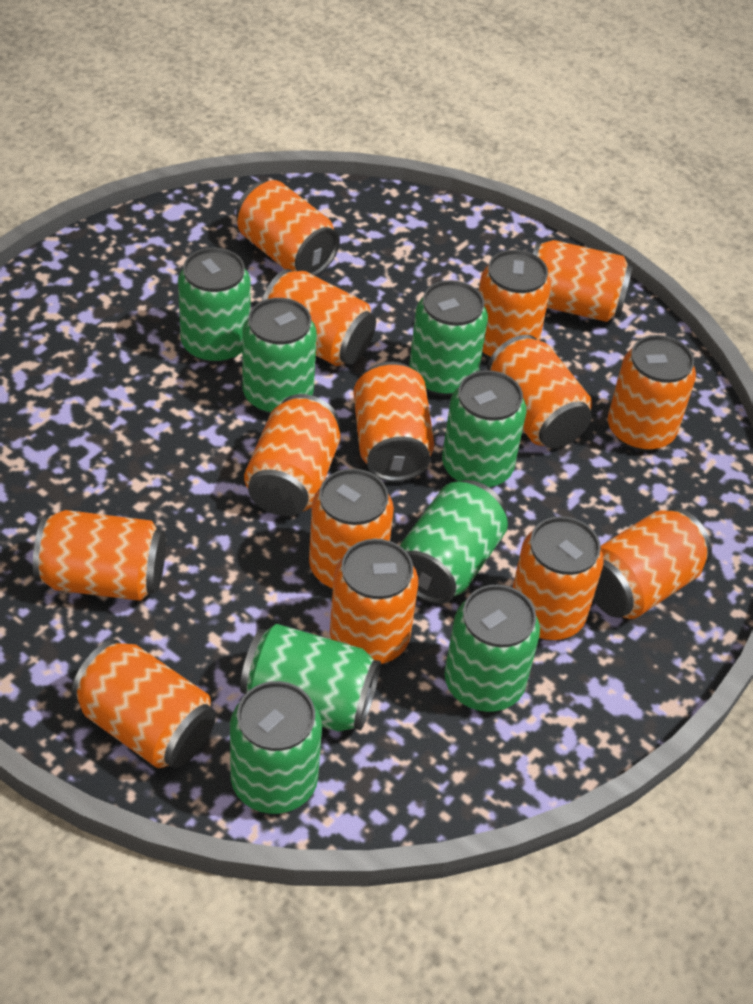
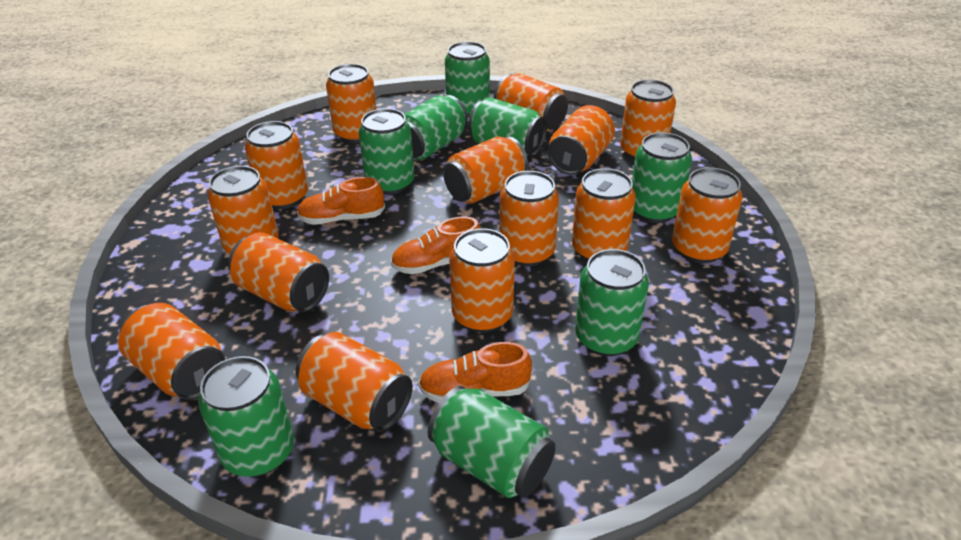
orange shoe: none = 0 -> [297,177,385,225] [391,217,481,274] [418,342,532,403] = 3

